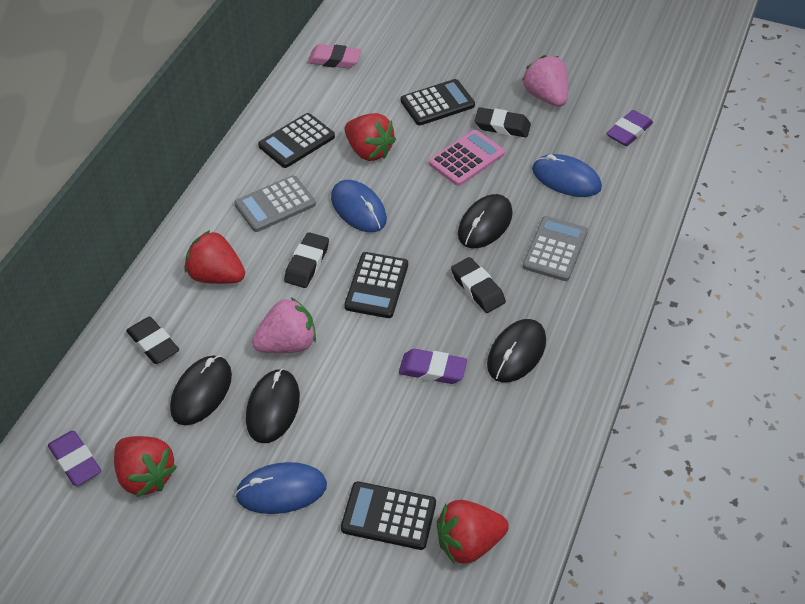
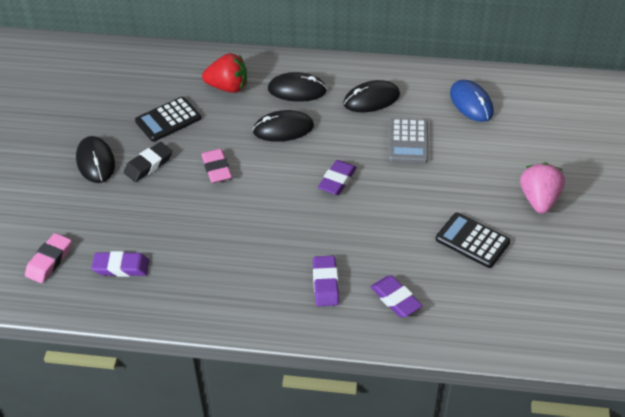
black calculator: [258,113,335,168] [341,481,436,550] [344,252,408,318] [401,79,475,125] = 4 -> [135,97,201,142] [436,213,511,268] = 2
black eraser: [126,317,179,364] [284,232,329,288] [451,257,506,313] [475,107,531,137] = 4 -> [124,142,172,182] = 1
blue mouse: [235,462,327,514] [331,180,387,232] [532,154,602,197] = 3 -> [450,80,494,122] = 1
grey calculator: [234,175,316,232] [523,216,588,281] = 2 -> [389,118,428,163] = 1
pink calculator: [429,130,505,186] = 1 -> none = 0
pink eraser: [308,44,361,69] = 1 -> [25,233,71,283] [201,149,232,183] = 2
pink strawberry: [252,297,316,353] [522,55,568,107] = 2 -> [520,162,565,214] = 1
purple eraser: [48,431,101,486] [399,349,467,384] [606,110,653,146] = 3 -> [92,251,149,277] [313,256,339,306] [318,160,357,195] [370,276,422,317] = 4
red strawberry: [114,436,177,497] [184,230,245,284] [344,113,396,161] [437,500,509,564] = 4 -> [202,53,247,93] = 1

